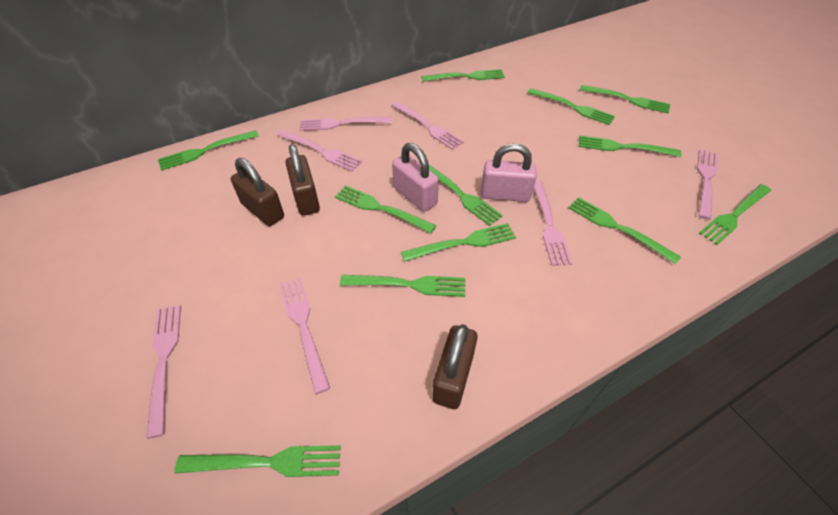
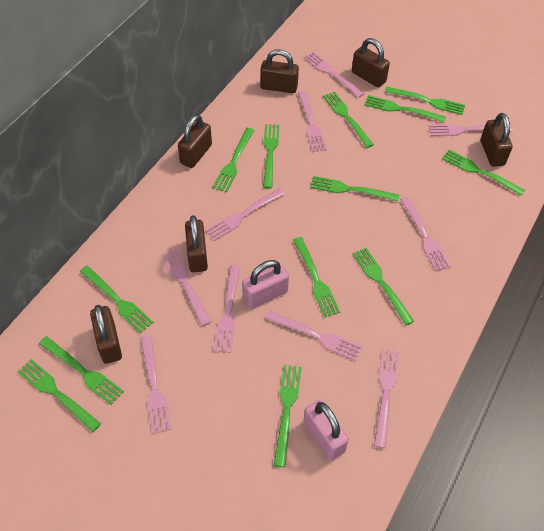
brown padlock: [231,158,284,226] [285,144,320,216] [432,324,478,409] = 3 -> [90,305,122,364] [178,114,212,168] [185,215,208,272] [260,49,299,93] [352,38,390,87] [481,113,513,167] = 6
green fork: [158,130,259,170] [174,445,341,477] [335,185,436,233] [340,275,465,297] [401,223,516,262] [421,69,505,82] [429,165,503,226] [527,88,615,125] [568,197,681,264] [579,136,681,157] [580,85,670,113] [699,184,771,245] = 12 -> [17,359,101,432] [39,336,124,405] [80,266,154,333] [213,128,254,192] [263,124,279,189] [274,365,302,467] [293,237,340,317] [310,176,399,202] [323,92,374,148] [352,248,414,325] [364,95,446,122] [385,87,465,115] [442,150,525,196] = 13
pink fork: [146,305,181,439] [277,130,362,171] [279,277,330,394] [299,117,393,131] [391,101,464,150] [534,179,573,266] [697,150,718,220] = 7 -> [141,335,172,434] [161,248,211,326] [205,189,285,241] [213,265,240,353] [265,310,363,361] [298,91,327,152] [304,52,364,98] [374,349,400,448] [400,197,451,271] [428,124,513,136] = 10

